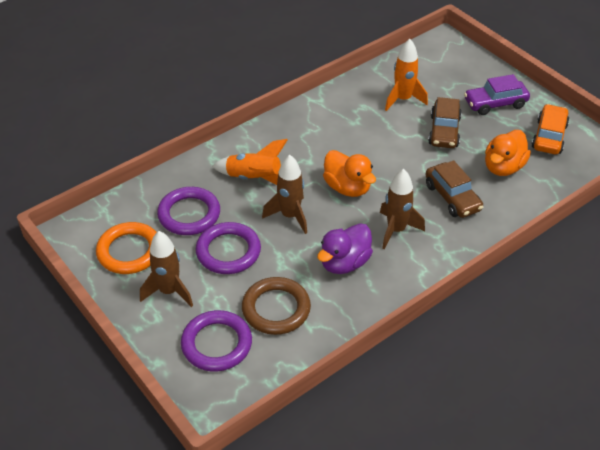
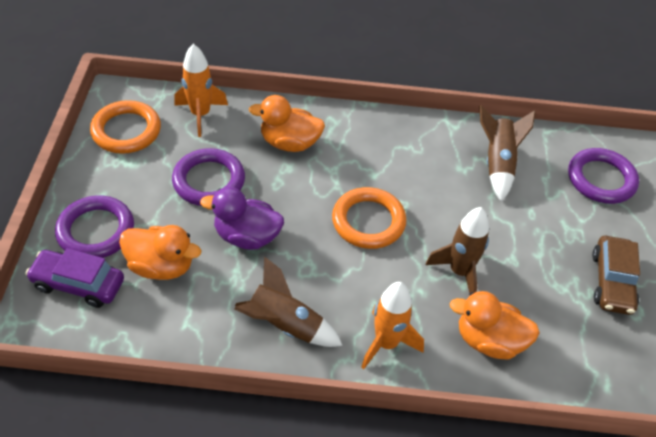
brown car: [425,160,484,218] [428,97,462,148] = 2 -> [592,236,640,315] = 1
brown ring: [242,277,311,335] = 1 -> none = 0
orange car: [532,104,569,154] = 1 -> none = 0
orange duck: [323,150,376,197] [485,130,531,176] = 2 -> [119,225,201,280] [249,95,325,152] [449,291,540,359] = 3
orange ring: [96,222,157,274] = 1 -> [90,100,161,154] [332,187,407,249] = 2

